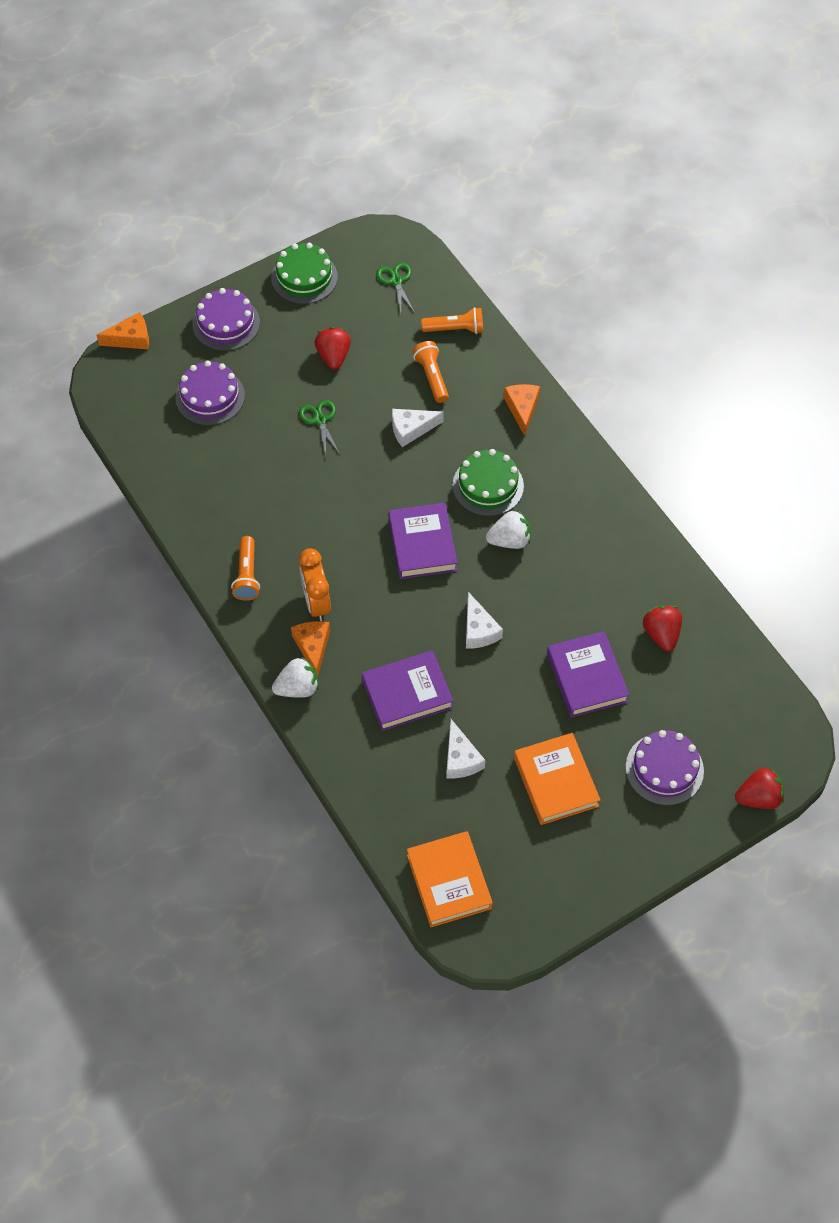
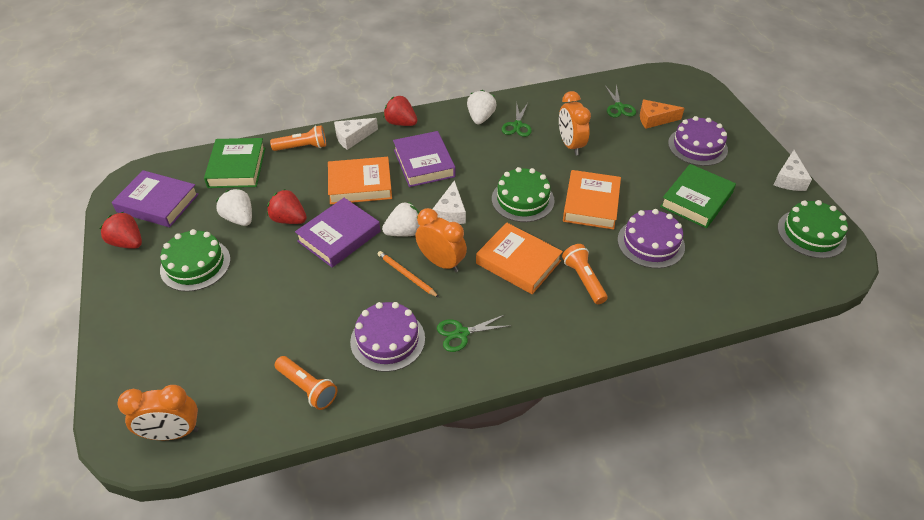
green book: none = 0 -> [204,138,265,188] [660,164,736,228] = 2
green cake: [271,243,338,304] [452,449,524,516] = 2 -> [160,229,231,292] [492,167,555,222] [778,200,848,258] = 3
green scissors: [299,400,340,456] [376,262,415,313] = 2 -> [437,314,511,352] [501,101,532,137] [605,85,636,118] = 3
orange book: [407,831,493,927] [514,733,601,825] = 2 -> [328,157,392,204] [476,223,563,294] [563,170,621,230] = 3
orange cheese: [96,312,149,349] [291,621,330,677] [504,384,540,436] = 3 -> [640,100,684,129] = 1
orange clock: [299,548,331,621] = 1 -> [117,385,199,440] [415,208,467,272] [559,91,591,156] = 3
orange pencil: none = 0 -> [377,251,439,297] = 1
white strawberry: [272,657,318,697] [486,510,531,549] = 2 -> [216,189,252,226] [382,202,420,237] [467,90,497,124] = 3

